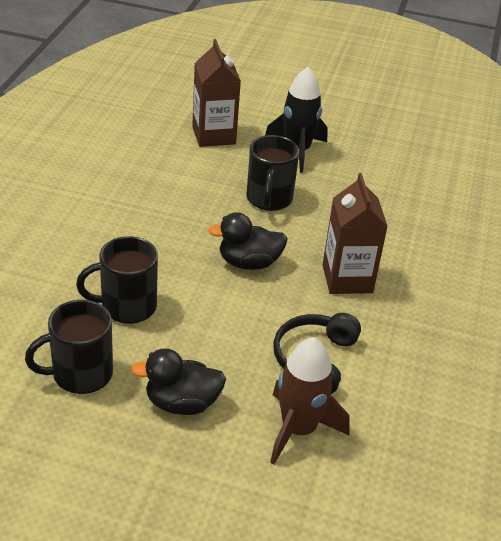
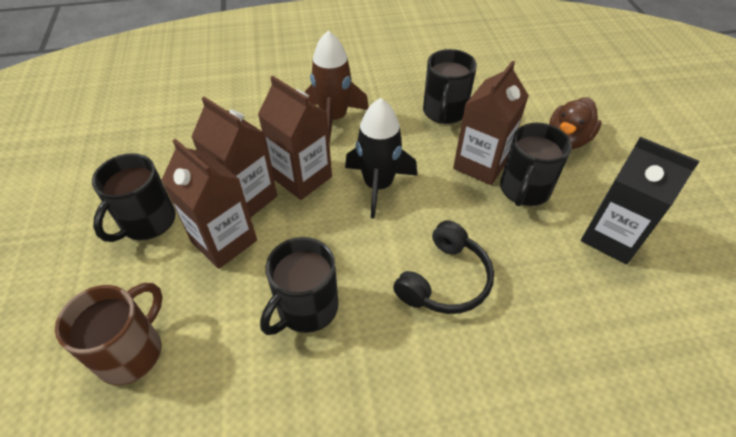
black carton: none = 0 -> [581,137,700,264] = 1
black duck: [131,348,226,415] [208,212,288,270] = 2 -> none = 0
black mug: [25,300,113,394] [76,236,158,324] [246,135,299,211] = 3 -> [92,153,176,242] [260,237,338,335] [423,49,477,124] [500,123,572,206] = 4
brown carton: [192,39,241,147] [323,173,388,294] = 2 -> [161,139,257,269] [191,97,277,217] [258,76,332,200] [453,61,529,185] = 4
brown duck: none = 0 -> [549,98,602,149] = 1
brown mug: none = 0 -> [55,283,163,385] = 1

